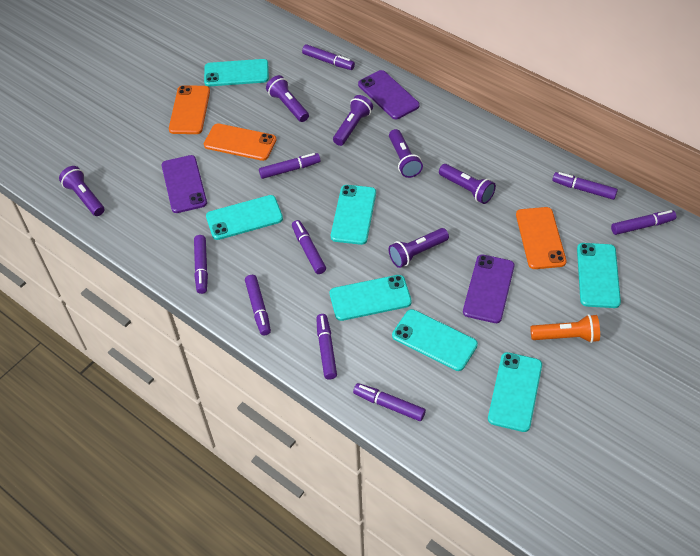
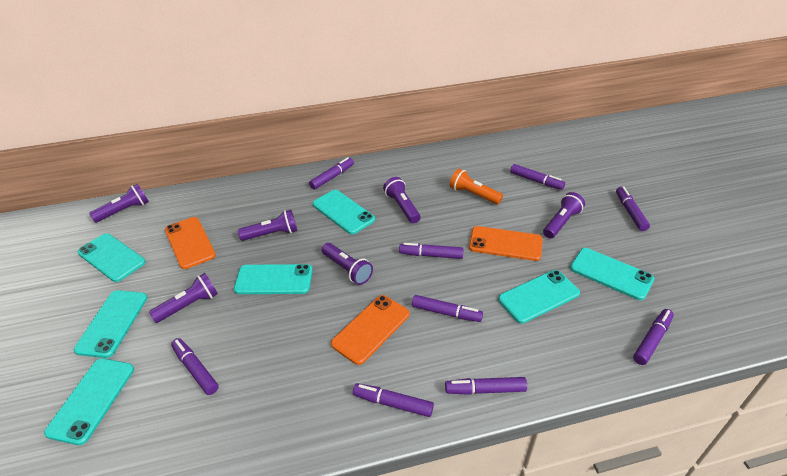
purple phone: [162,155,207,213] [358,70,420,119] [463,255,515,323] = 3 -> none = 0

